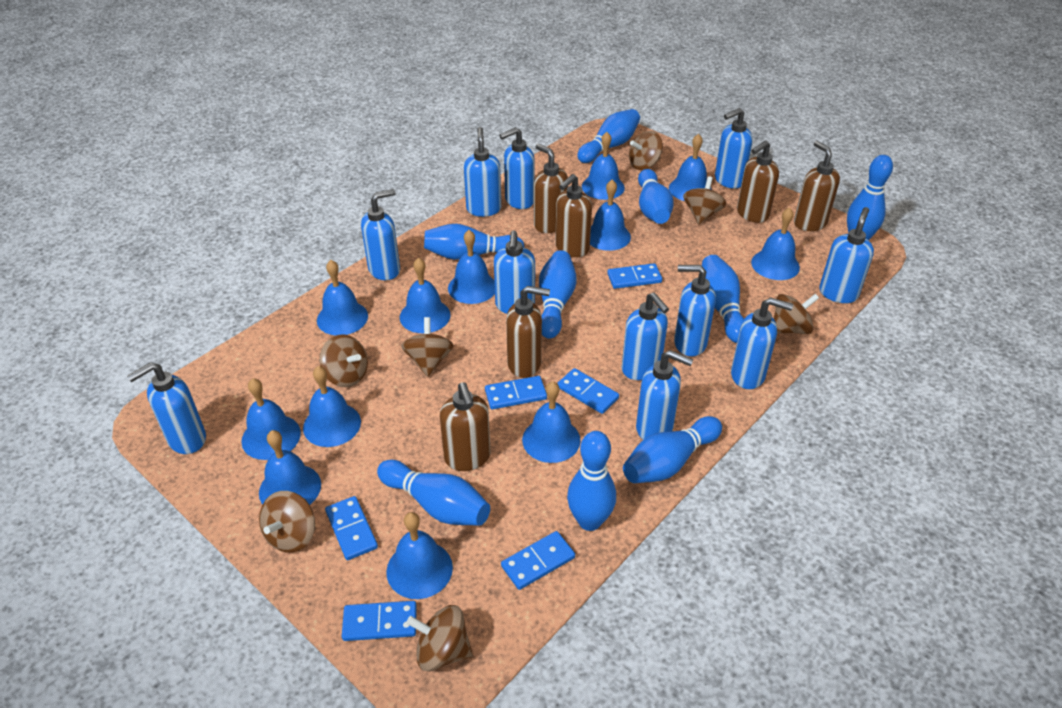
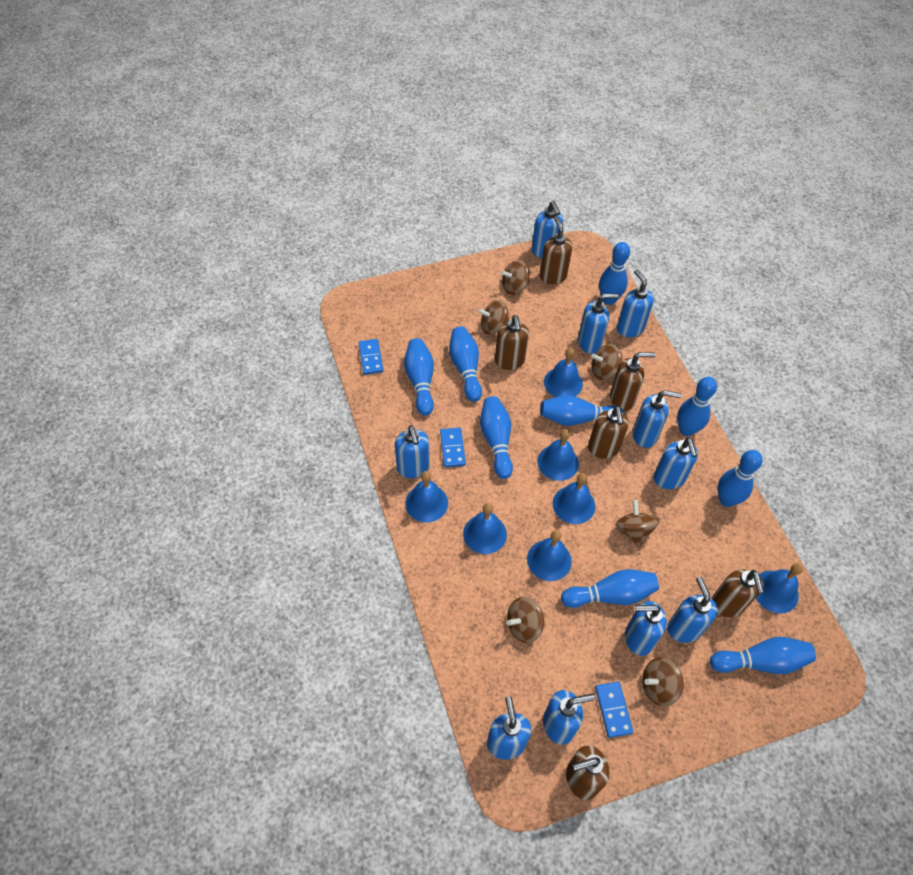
blue bell: [241,378,301,460] [259,430,321,505] [303,366,361,447] [317,260,368,335] [386,512,453,599] [400,258,451,333] [448,230,495,304] [522,381,581,463] [582,132,625,200] [590,180,631,251] [669,134,712,201] [751,207,800,280] = 12 -> [405,471,448,523] [463,503,507,554] [527,530,572,581] [537,429,579,481] [544,347,583,397] [553,473,595,524] [756,563,803,614] = 7
blue domino: [325,496,378,560] [342,601,417,641] [485,376,547,409] [501,531,575,590] [557,368,619,414] [607,263,662,289] = 6 -> [359,339,383,375] [440,428,466,467] [595,682,633,738] = 3
blue soap dispenser: [127,362,206,454] [361,189,400,280] [464,127,501,217] [494,231,535,314] [499,127,535,209] [622,293,669,380] [636,350,693,440] [674,265,716,356] [715,108,753,189] [731,297,793,389] [819,207,874,303] = 11 -> [395,425,430,478] [487,696,532,760] [532,201,563,258] [543,690,595,745] [578,294,619,354] [617,269,654,337] [625,601,667,656] [632,390,682,448] [653,437,698,489] [667,577,718,643] = 10
brown spinning top: [259,491,315,553] [319,335,368,387] [401,317,454,377] [406,605,473,672] [629,131,663,170] [683,176,726,224] [774,294,819,334] = 7 -> [478,300,509,335] [501,260,530,295] [507,597,544,643] [591,344,622,380] [616,500,659,548] [642,657,684,707] = 6

